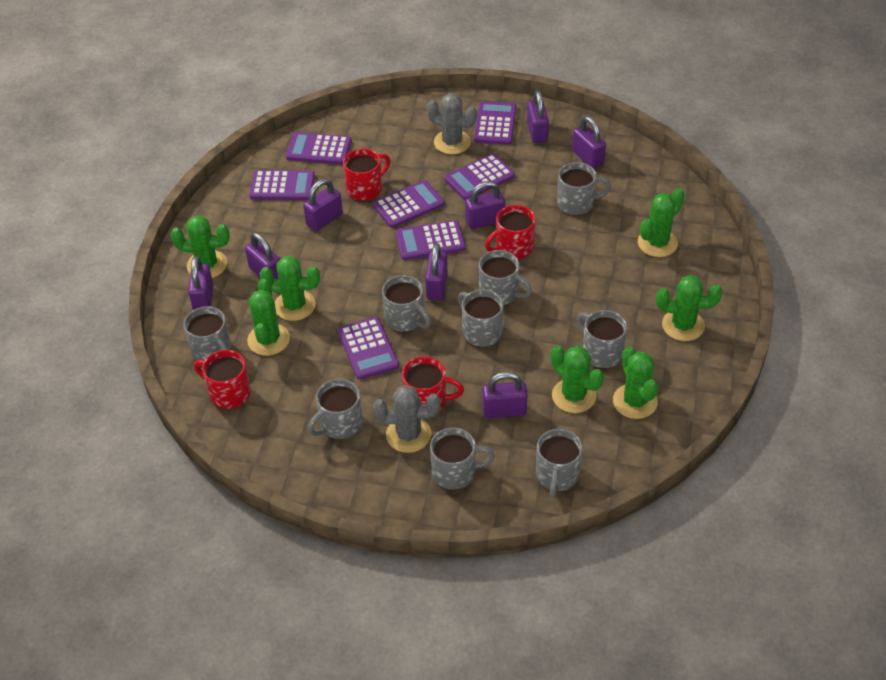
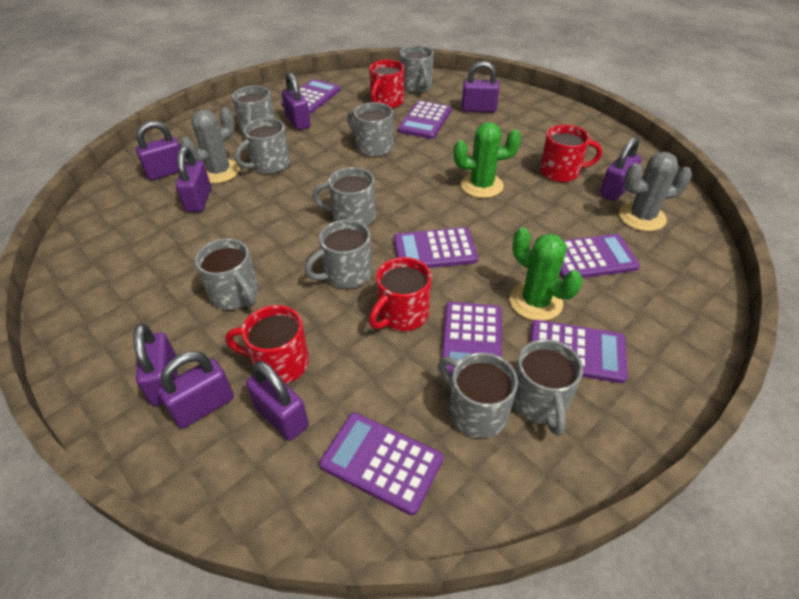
green cactus: [170,215,230,278] [247,279,290,356] [260,256,320,321] [551,346,604,413] [613,346,658,419] [638,188,685,257] [656,275,722,341] = 7 -> [454,122,521,198] [510,227,583,321] = 2

